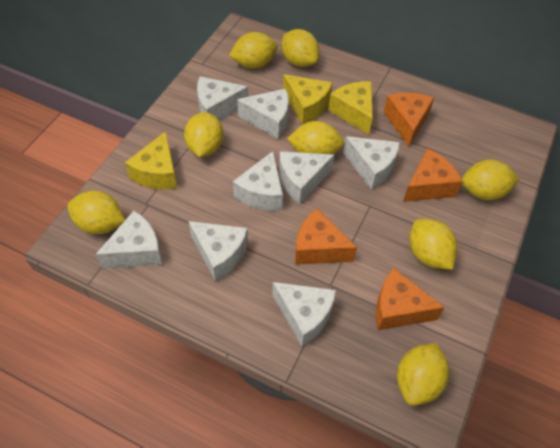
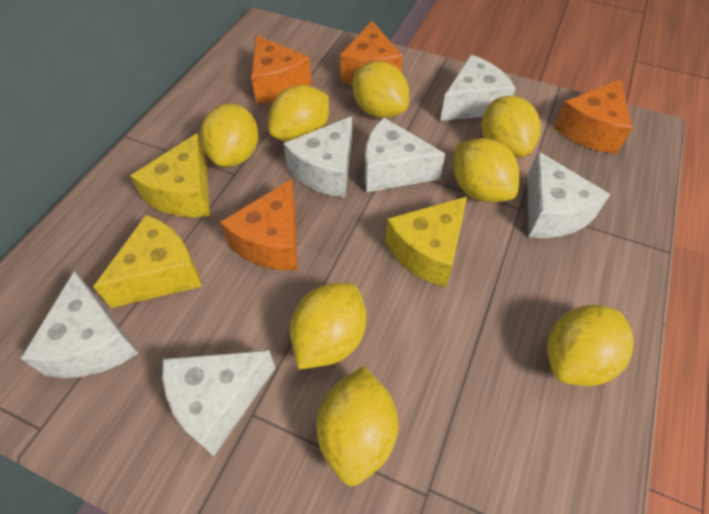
white cheese: [95,211,162,269] [188,221,248,281] [197,76,248,120] [233,151,283,211] [237,89,289,139] [272,282,336,346] [279,151,334,204] [343,136,400,190] = 8 -> [20,271,139,378] [162,350,275,456] [283,116,352,197] [364,117,445,192] [440,55,516,121] [527,151,611,238] = 6

